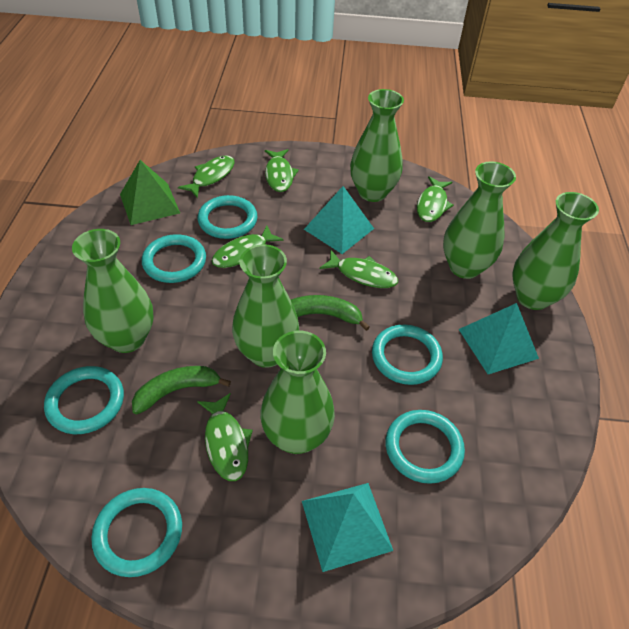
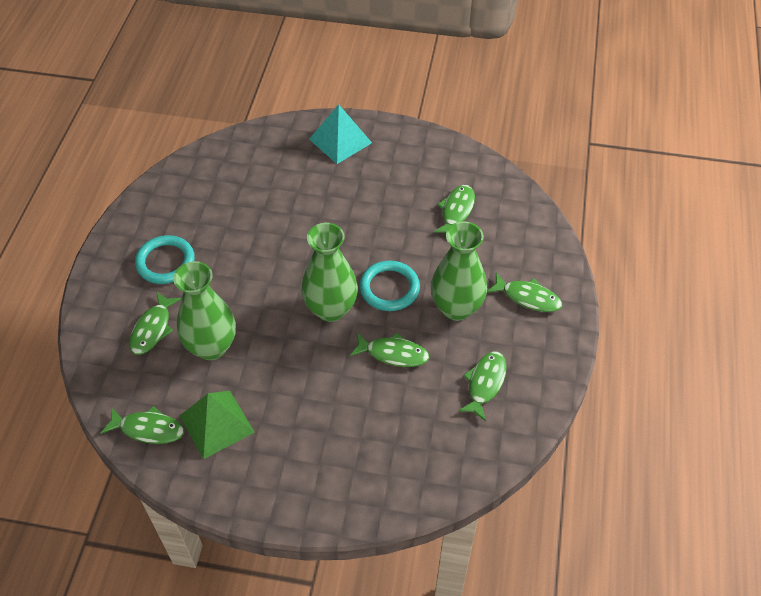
green banana: [132,366,231,414] [291,295,370,331] = 2 -> none = 0
green vase: [72,229,154,353] [232,244,299,368] [260,331,335,454] [350,89,404,202] [443,162,516,279] [512,192,599,310] = 6 -> [173,261,236,360] [301,223,358,322] [431,221,487,321] = 3
turquoise pyramid: [302,483,393,572] [304,186,374,254] [459,303,539,374] = 3 -> [309,104,372,164] = 1
turquoise ring: [44,366,124,434] [91,488,182,577] [142,234,206,283] [198,195,257,239] [372,325,443,385] [385,410,465,484] = 6 -> [135,235,195,284] [359,261,420,311] = 2

